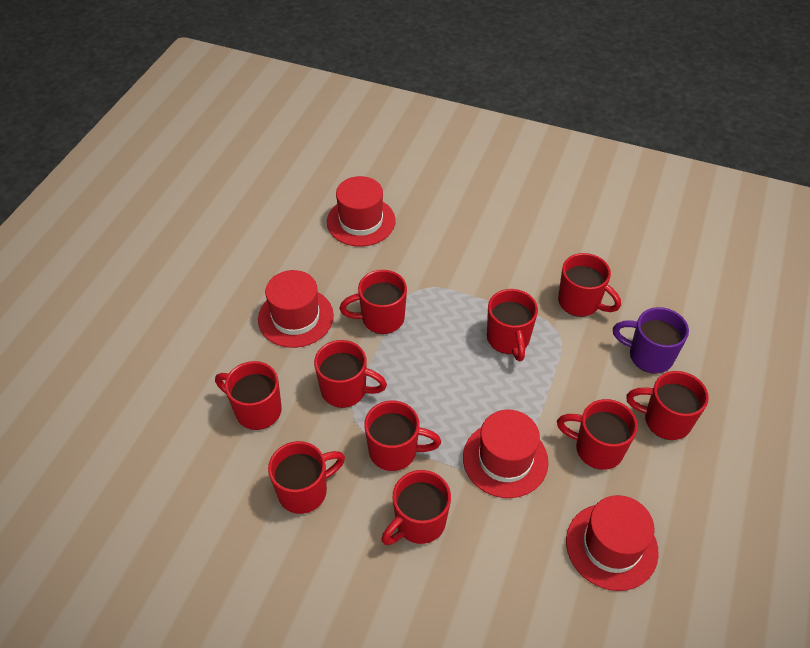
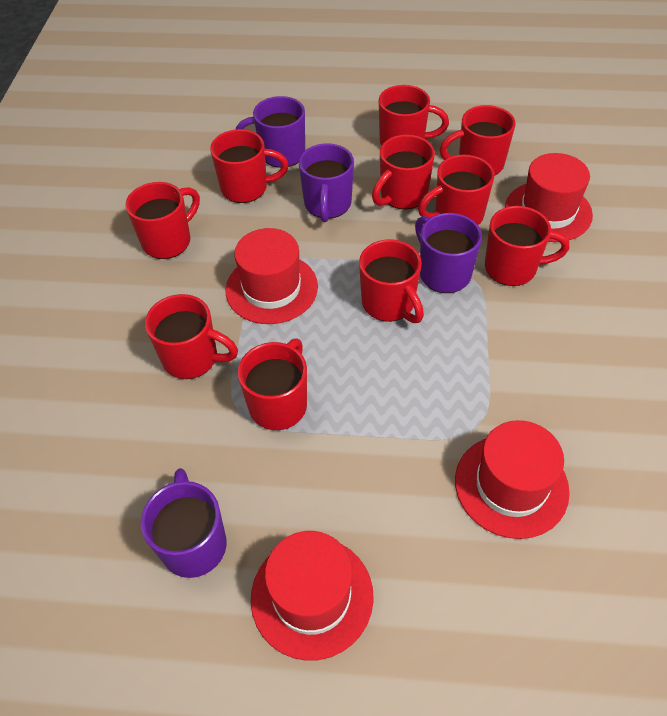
purple mug: [613,307,689,373] = 1 -> [141,468,227,578] [236,96,305,168] [299,143,354,222] [415,213,482,293] = 4

